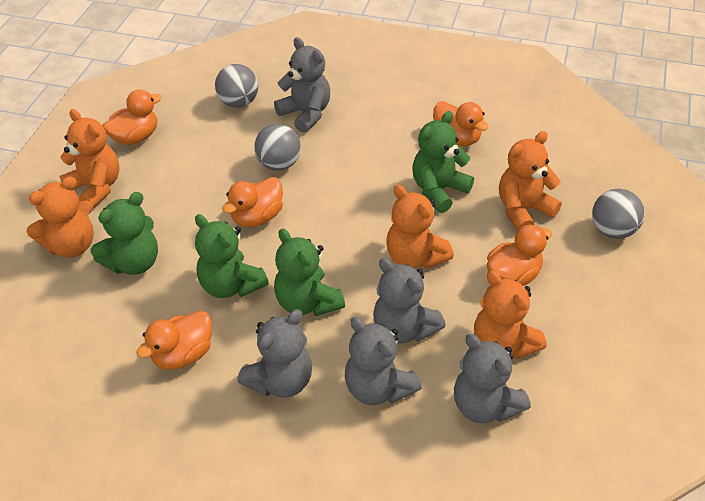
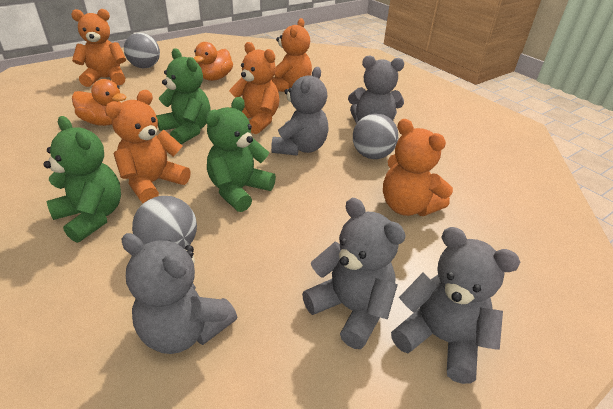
green teddy bear: [91,192,158,275] [195,214,269,298] [274,228,345,316] [412,111,474,213] = 4 -> [43,116,121,243] [156,48,211,144] [206,97,276,212] = 3
orange duck: [103,90,162,145] [136,311,212,370] [222,177,283,227] [433,101,489,146] [487,224,552,286] = 5 -> [72,79,127,126] [194,42,233,81] = 2

